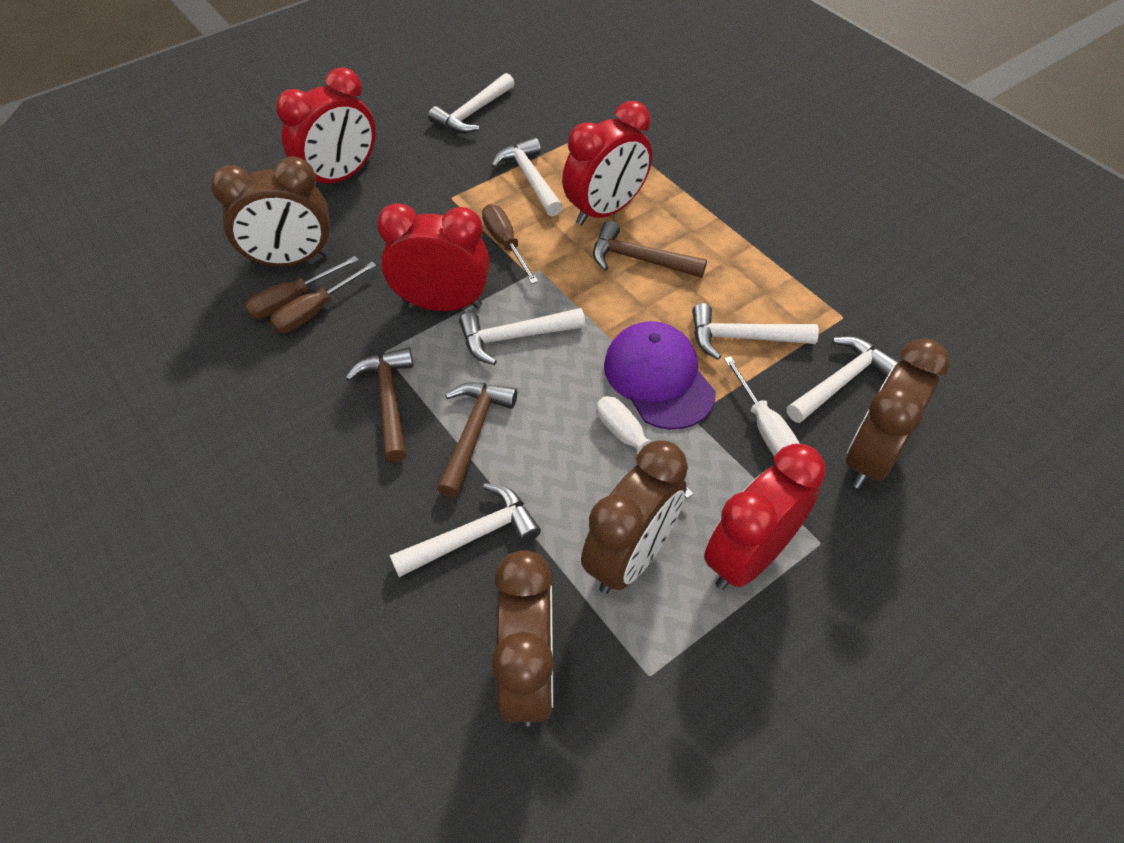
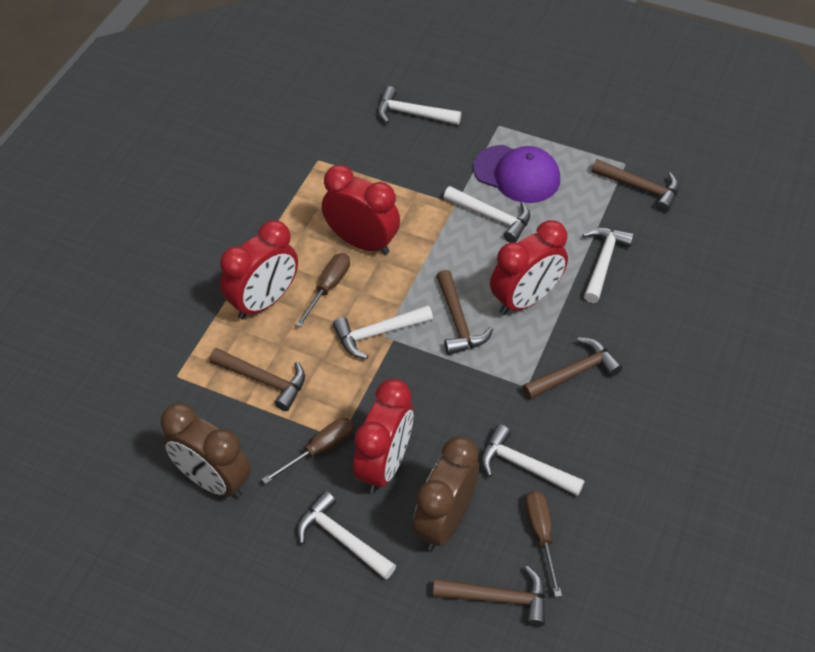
brown clock: [211,156,330,267] [492,550,554,726] [581,441,688,594] [846,338,950,488] = 4 -> [161,403,251,499] [413,437,479,551] = 2
brown hammer: [346,347,413,463] [437,383,517,498] [593,221,707,278] = 3 -> [209,348,305,411] [433,566,546,627] [436,270,493,355] [522,337,622,400] [592,159,679,213] = 5
white screwdriver: [596,396,693,498] [724,356,800,456] = 2 -> none = 0

